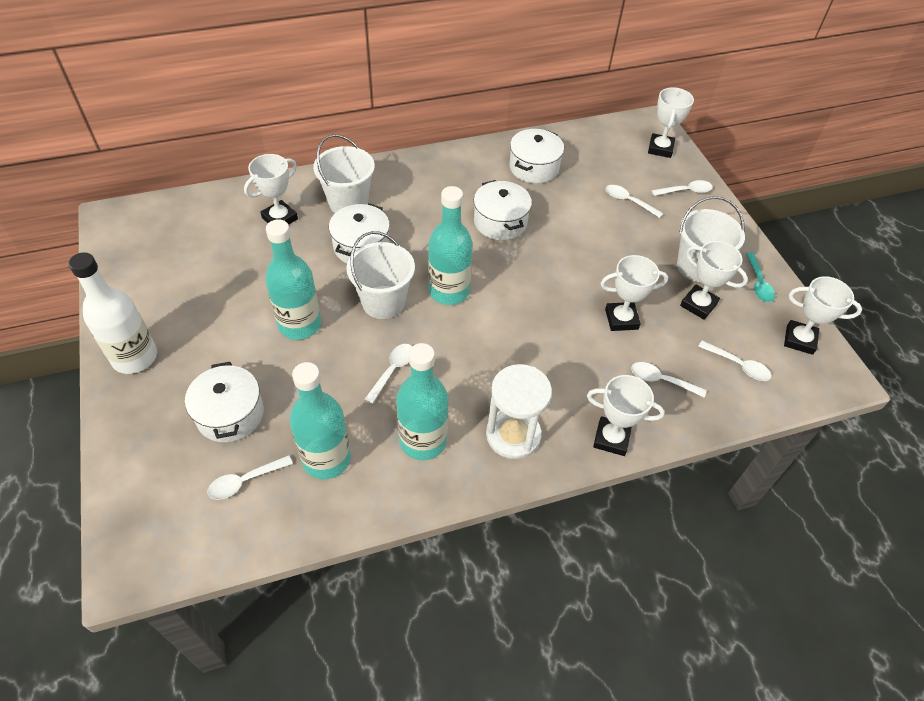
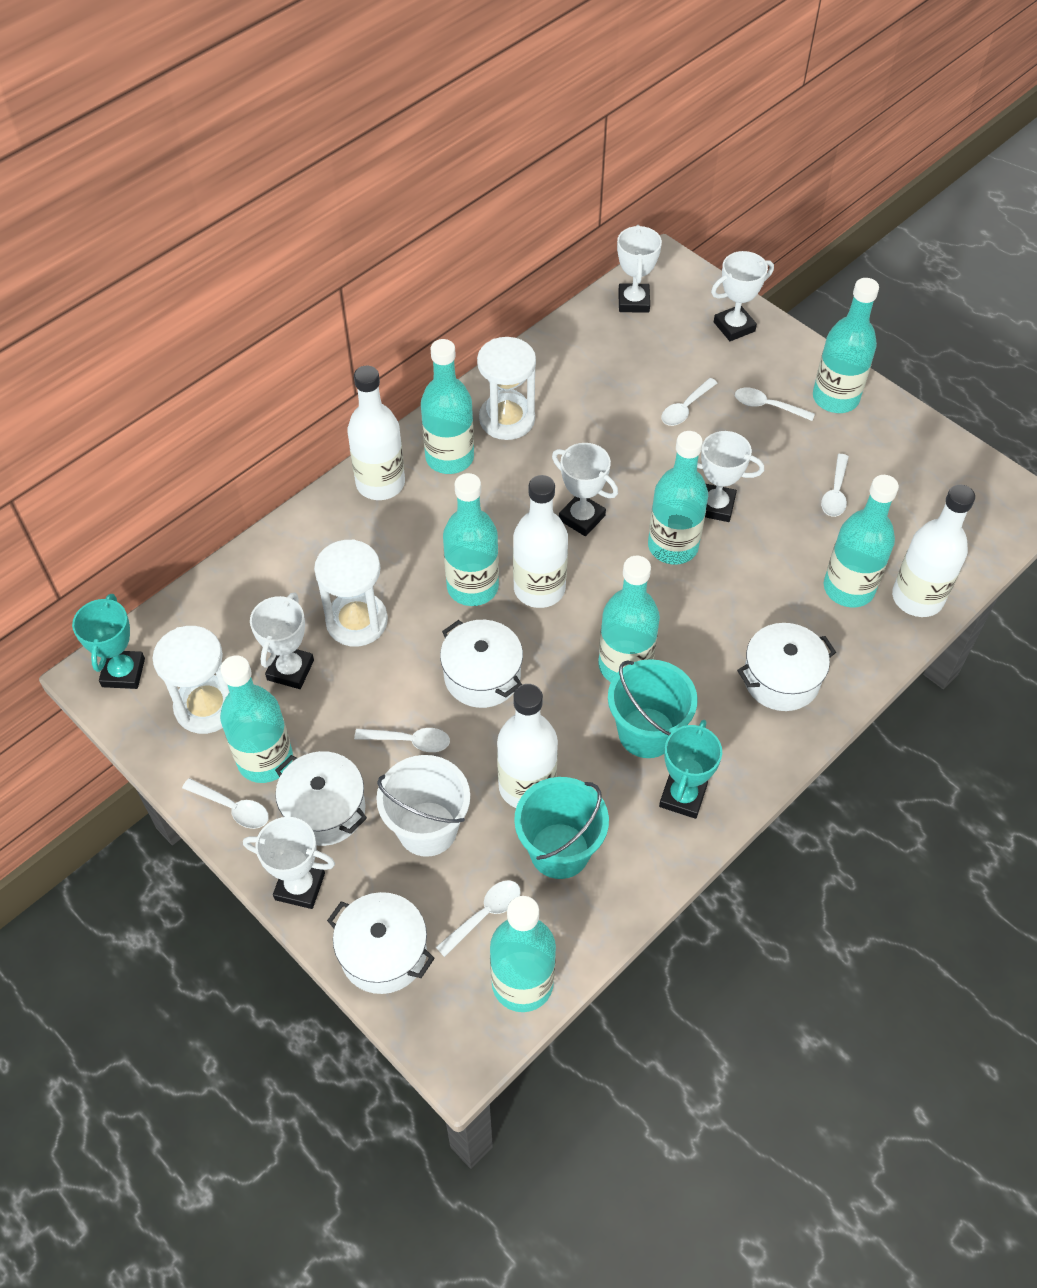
turquoise bottle: [265,219,321,340] [290,362,351,479] [396,343,449,460] [428,186,473,305] = 4 -> [220,655,293,783] [421,339,474,474] [443,473,499,606] [490,896,556,1012] [598,556,660,682] [648,431,708,565] [813,278,879,413] [824,475,899,607] = 8
turquoise bucket: none = 0 -> [514,777,609,879] [608,659,698,758] = 2
turquoise spoon: [746,253,775,302] = 1 -> none = 0
turquoise trophy: none = 0 -> [72,594,145,689] [659,720,722,819] = 2
white bottle: [68,252,157,374] = 1 -> [348,365,405,500] [497,684,558,808] [513,475,568,608] [892,484,975,617] = 4
white bucket: [313,134,375,213] [346,231,415,319] [677,196,745,282] = 3 -> [376,755,470,857] = 1
white hourglass: [486,364,552,459] = 1 -> [153,626,230,734] [314,539,388,647] [477,337,536,440] = 3

